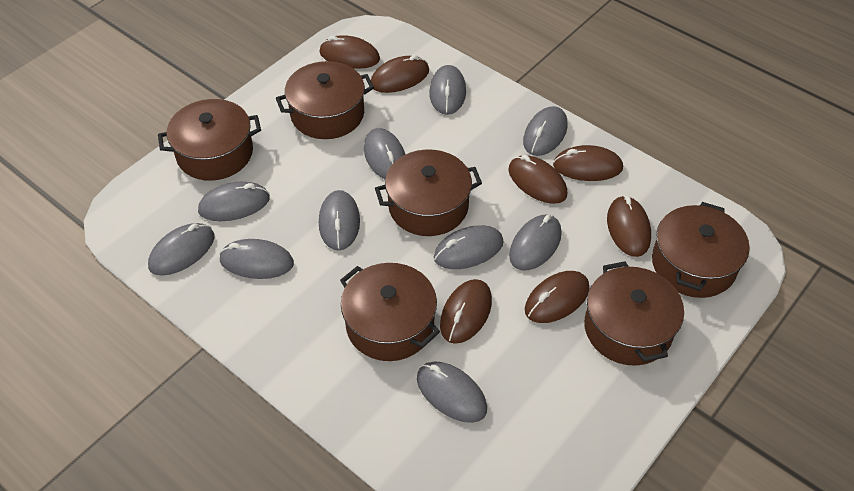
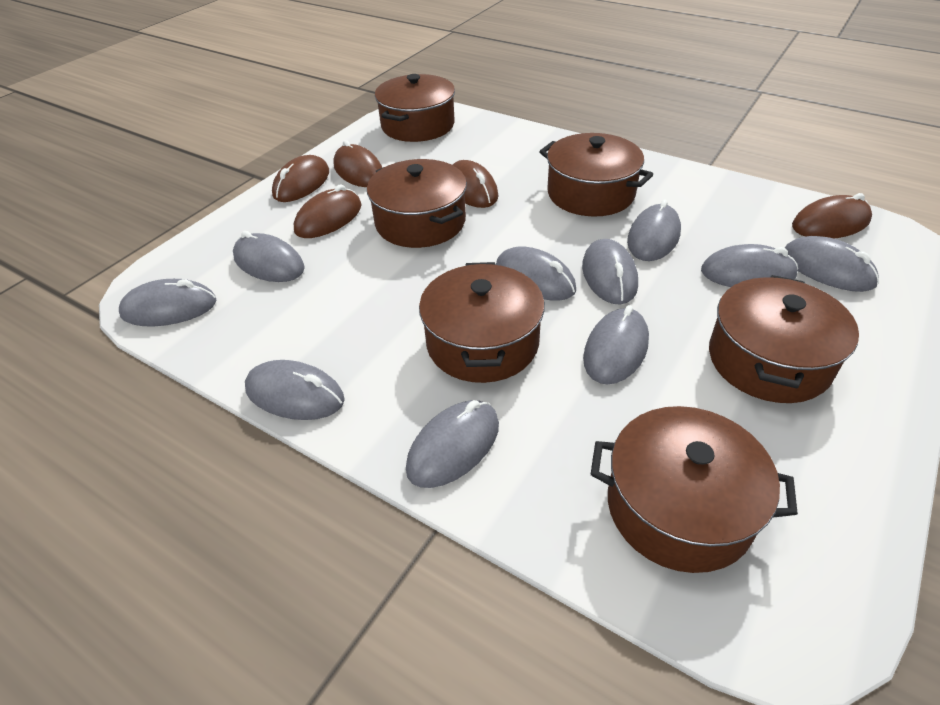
brown mouse: [320,35,380,69] [371,55,429,93] [440,279,492,344] [508,155,567,204] [525,271,589,323] [553,145,623,181] [607,195,651,257] = 7 -> [272,155,329,202] [294,184,361,238] [333,140,382,187] [453,160,498,208] [792,193,872,239] = 5

